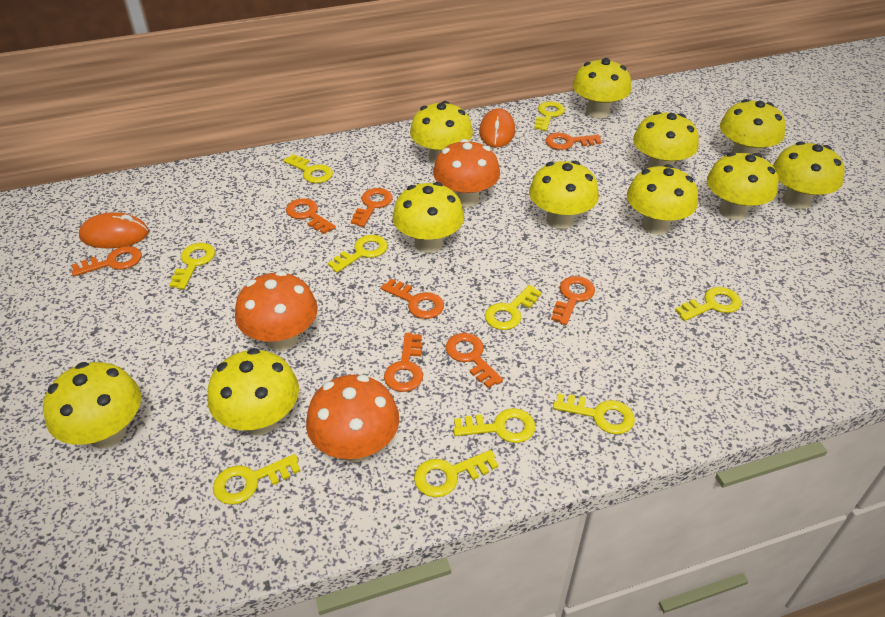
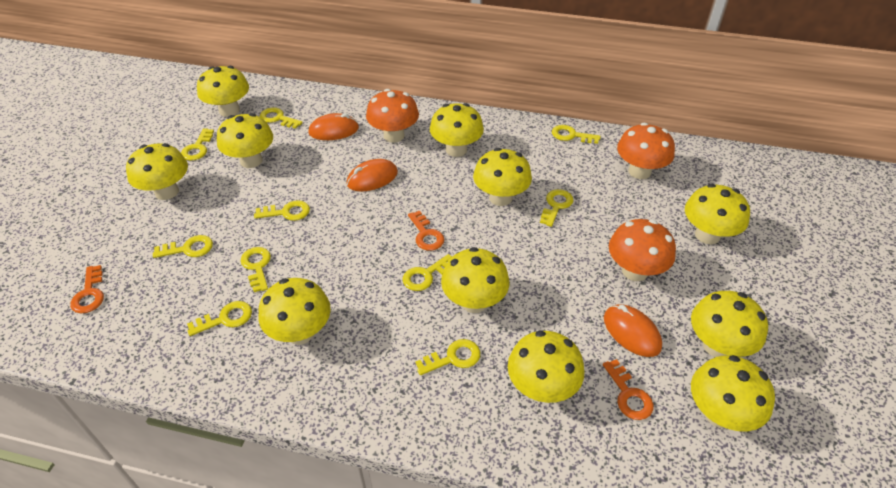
orange key: [71,246,142,276] [286,198,336,234] [351,188,393,227] [381,279,444,319] [384,333,423,392] [446,333,503,388] [545,133,602,150] [551,276,595,325] = 8 -> [70,265,104,313] [408,211,445,251] [603,359,654,420] = 3
orange mouse: [79,212,149,248] [479,108,515,147] = 2 -> [308,113,359,140] [347,159,398,191] [604,304,662,357] = 3

